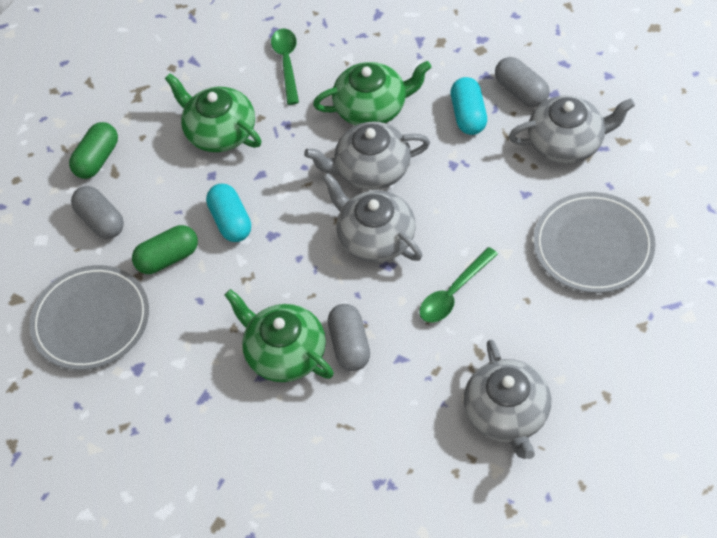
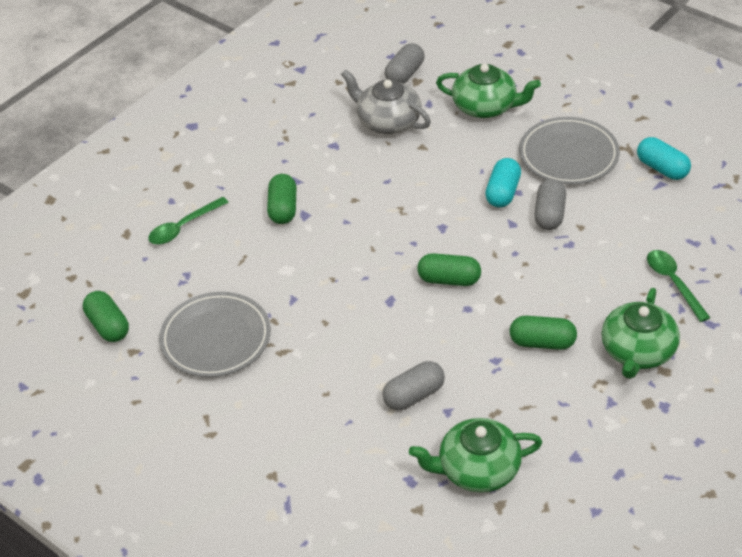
green capsule: [69,122,118,179] [132,225,198,274] = 2 -> [83,291,129,342] [267,174,296,224] [417,253,481,286] [510,316,577,350] = 4
grey teapot: [304,121,430,190] [322,173,422,262] [463,340,551,459] [509,95,635,163] = 4 -> [341,70,431,134] = 1

